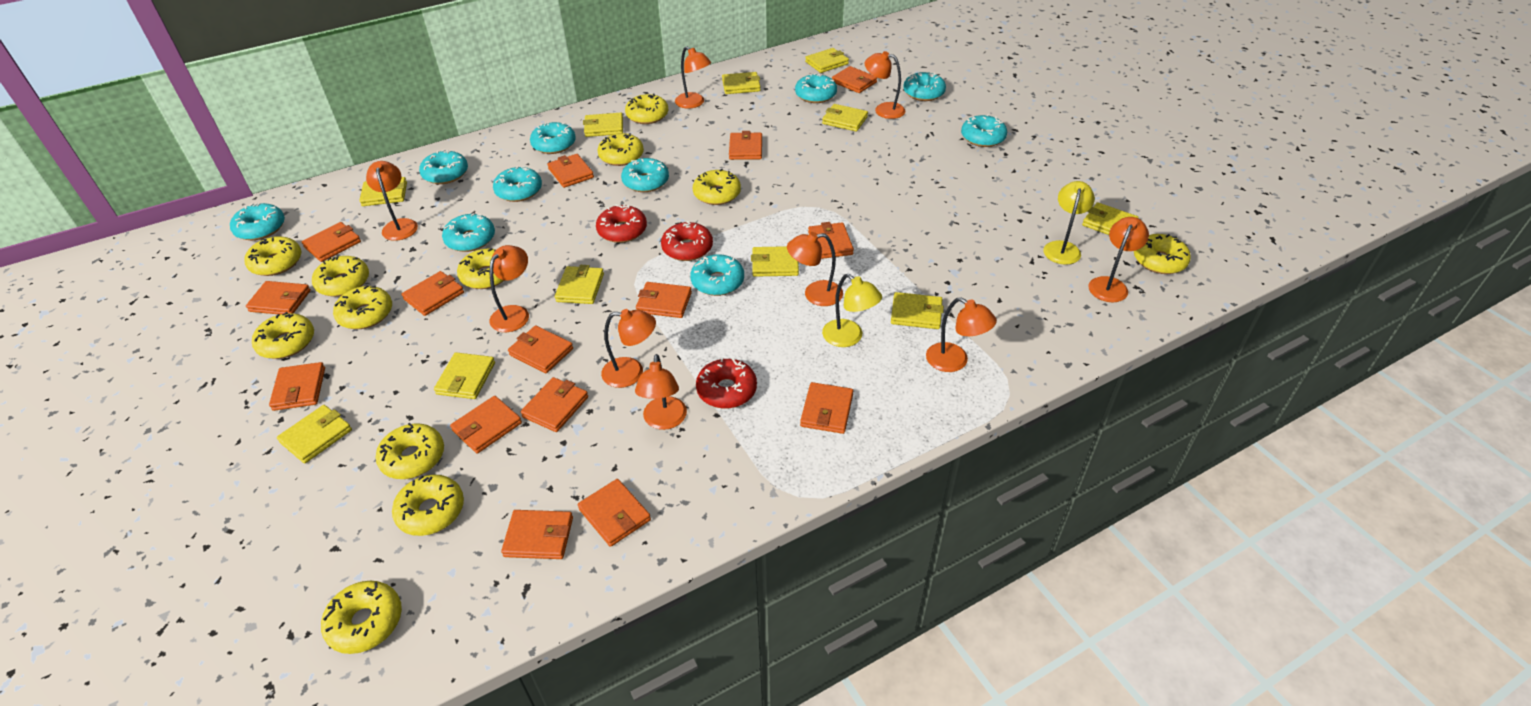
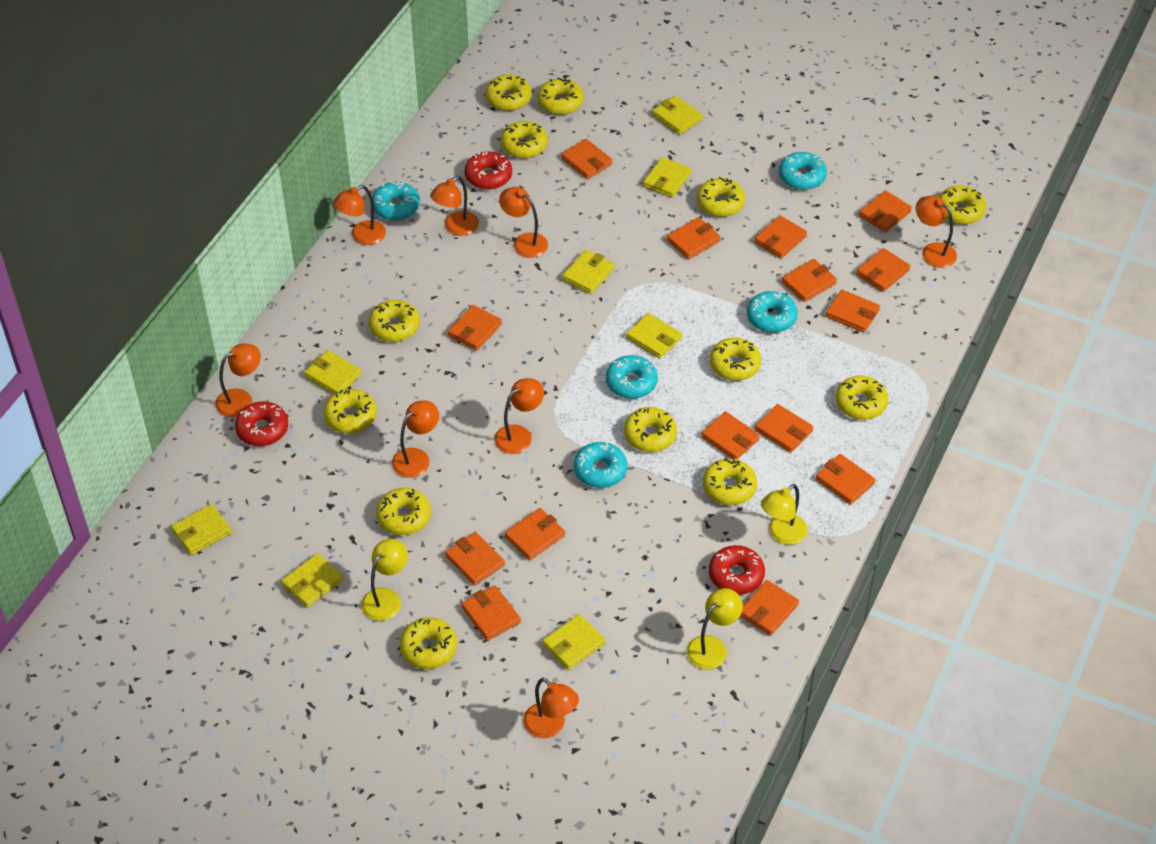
orange lamp: [366,161,418,241] [489,245,529,332] [601,309,656,388] [635,354,687,430] [675,46,711,109] [787,232,843,306] [865,51,906,119] [926,297,997,372] [1088,217,1149,302] = 9 -> [215,344,261,417] [333,185,386,245] [392,401,439,478] [430,176,479,236] [494,378,544,454] [499,187,548,258] [523,678,579,738] [916,196,957,268] = 8
turquoise donut: [230,203,285,240] [419,149,468,184] [442,213,495,252] [493,166,542,202] [530,122,576,154] [621,158,669,192] [690,254,744,296] [795,73,837,103] [903,72,946,101] [961,114,1007,147] = 10 -> [372,181,420,221] [574,442,627,488] [606,355,658,399] [747,291,798,333] [779,152,827,190] = 5
yellow donut: [244,236,302,276] [252,312,314,359] [312,256,369,297] [321,581,402,654] [333,285,392,329] [376,423,444,479] [392,475,464,536] [457,248,504,289] [598,133,644,166] [625,93,668,124] [693,169,741,205] [1134,234,1191,274] = 12 -> [323,389,377,433] [369,300,420,342] [376,488,431,535] [399,617,457,669] [485,74,532,111] [501,121,548,158] [537,77,584,115] [624,407,677,452] [697,177,745,217] [703,459,757,505] [710,338,761,381] [835,376,888,420] [939,186,986,224] = 13
yellow lamp: [822,274,882,347] [1043,181,1095,265] = 2 -> [361,539,408,621] [686,588,743,670] [761,484,808,545] = 3
yellow wallet: [277,405,352,463] [359,177,407,206] [434,352,495,399] [555,265,604,304] [583,113,623,137] [722,72,761,94] [751,246,799,277] [805,48,849,73] [822,104,868,132] [891,292,944,329] [1082,202,1139,235] = 11 -> [171,504,232,555] [281,553,343,608] [304,350,362,394] [543,614,605,670] [562,250,615,294] [626,313,682,358] [643,157,691,198] [652,95,703,135] = 8

